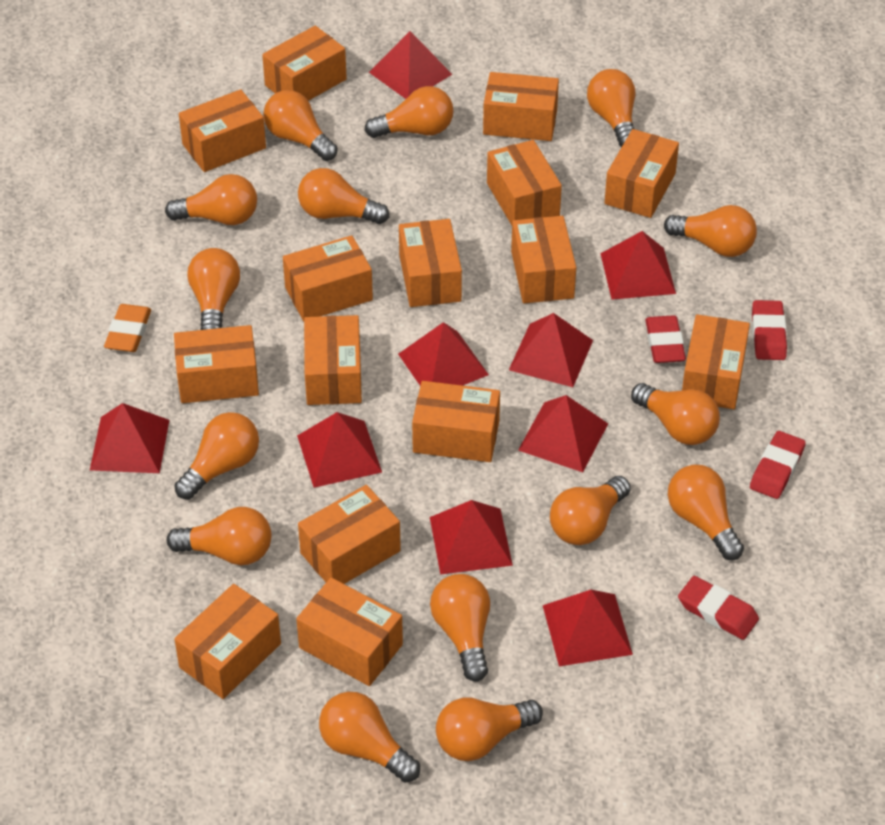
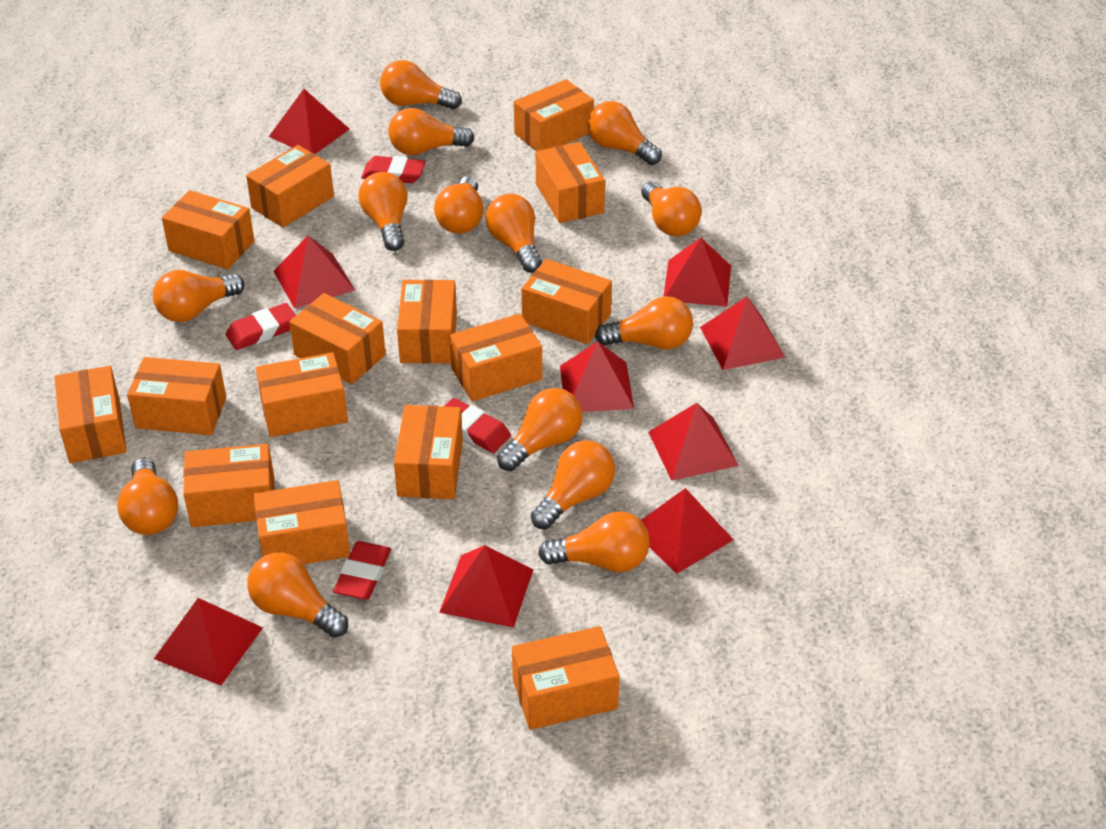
orange eraser: [104,304,151,352] = 1 -> none = 0
orange light bulb: [165,174,257,225] [167,507,272,565] [174,412,259,499] [187,248,240,330] [263,90,338,161] [298,168,389,224] [319,692,420,783] [365,86,454,138] [430,574,490,681] [436,698,543,761] [550,476,631,545] [587,69,636,147] [631,383,720,445] [664,205,757,257] [668,464,744,560] = 15 -> [117,458,178,535] [153,270,245,322] [247,553,348,638] [358,172,408,251] [380,60,462,109] [388,108,474,155] [434,176,484,234] [485,194,542,273] [497,388,583,471] [531,440,615,530] [538,511,650,572] [588,101,662,165] [595,296,693,350] [641,182,702,236] = 14

